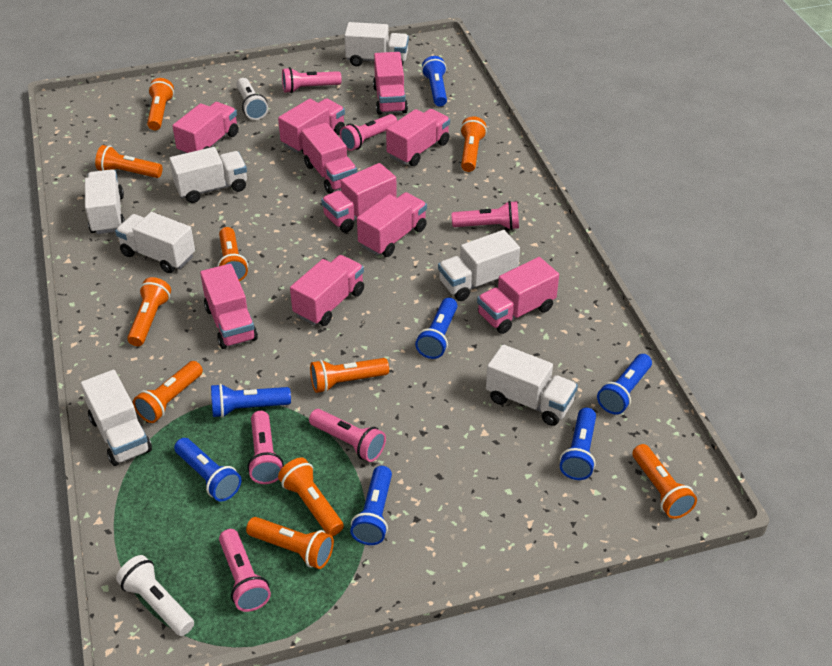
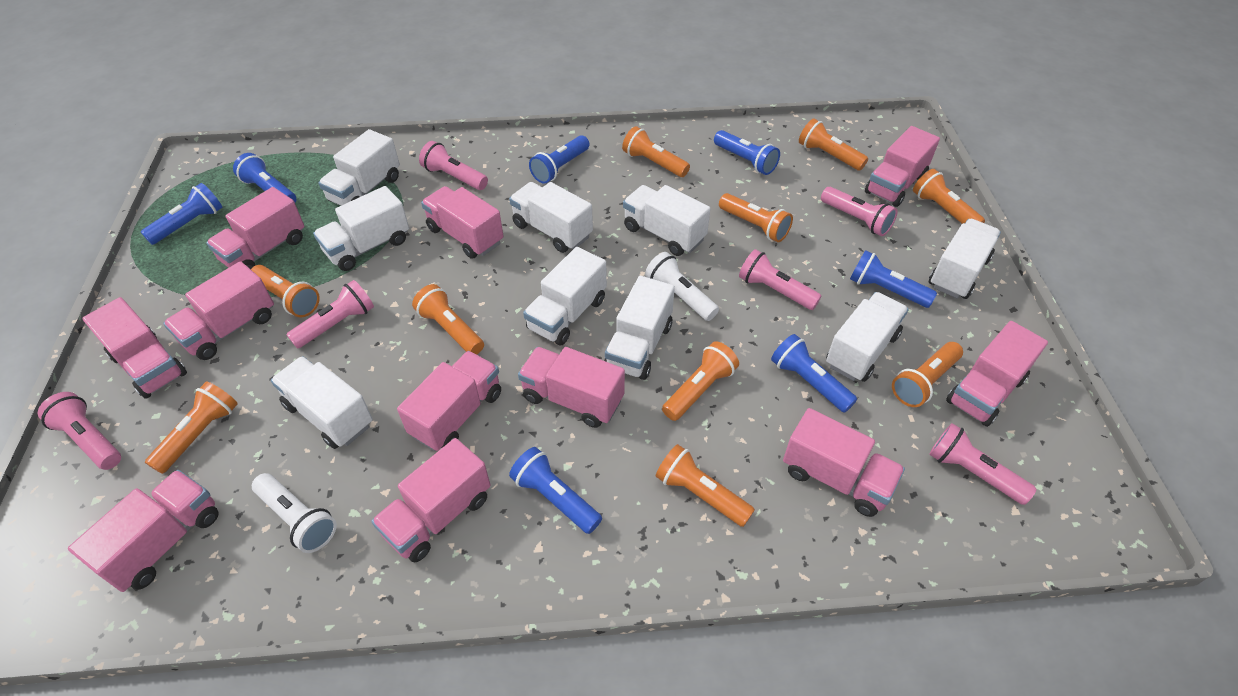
pink truck: [172,102,238,154] [200,264,258,349] [278,98,345,153] [290,255,364,326] [301,123,357,194] [321,163,397,232] [357,192,427,257] [373,52,408,115] [386,109,450,166] [477,257,559,334] = 10 -> [68,470,219,592] [82,297,187,399] [163,261,274,360] [206,187,305,269] [371,438,491,562] [397,351,501,451] [421,186,504,259] [518,347,625,428] [783,408,905,517] [865,126,940,207] [946,321,1048,427] = 11
white truck: [81,370,152,466] [85,169,125,234] [115,212,195,273] [169,147,247,203] [344,22,409,66] [438,230,520,301] [486,344,578,426] = 7 -> [271,356,373,449] [313,186,409,271] [318,129,400,206] [509,182,593,253] [523,247,607,346] [604,276,675,380] [623,185,710,256] [826,292,909,382] [929,219,1001,299] = 9

